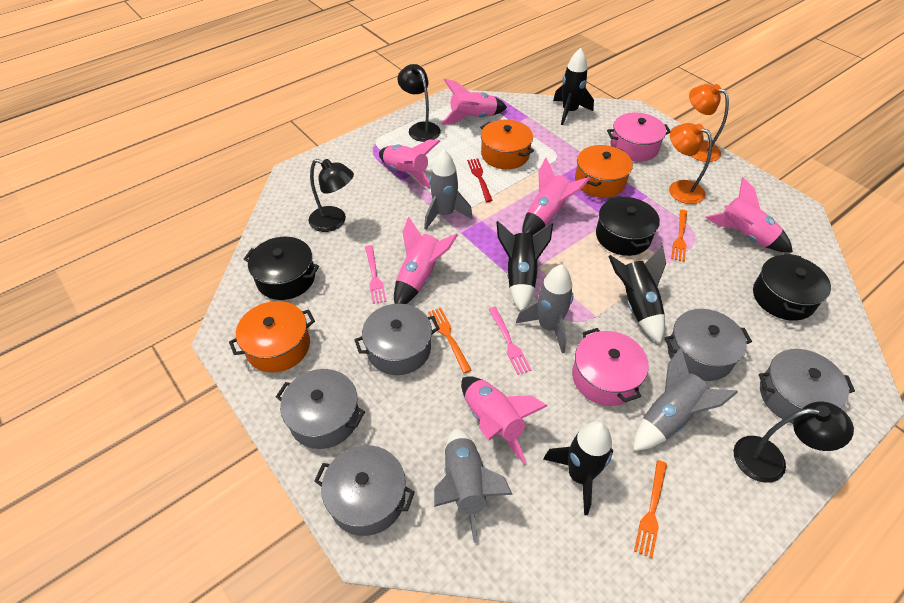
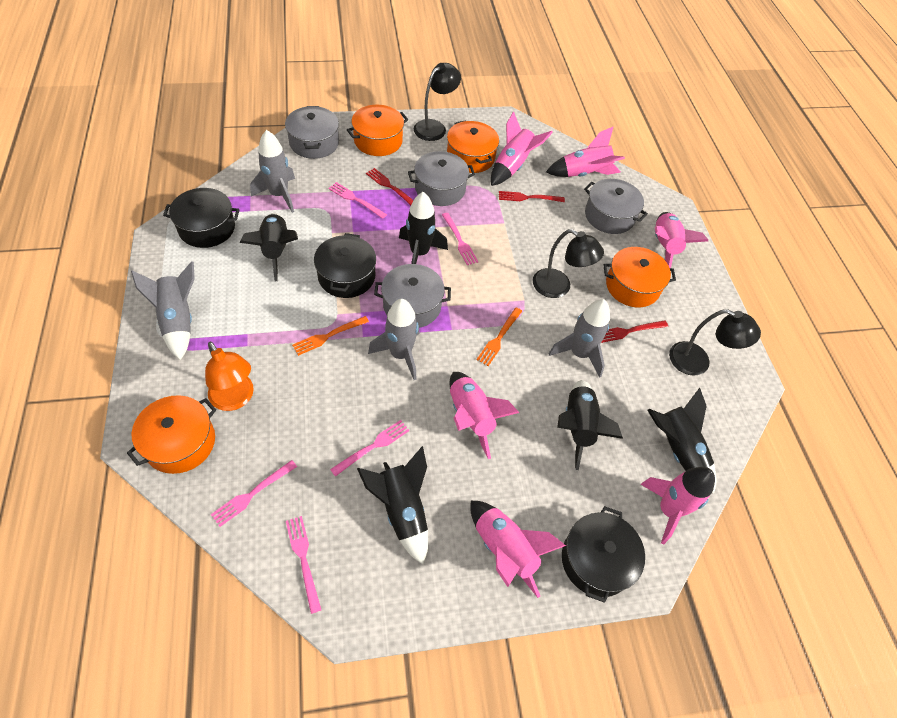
black rocket: [496,221,553,310] [543,421,614,515] [553,48,594,125] [608,246,666,344] = 4 -> [240,213,298,281] [357,446,428,565] [399,192,448,264] [557,380,623,470] [647,388,717,494] = 5
grey pot: [276,369,365,449] [314,445,415,536] [354,304,440,375] [664,309,752,381] [759,349,855,424] = 5 -> [285,106,339,159] [374,264,451,328] [408,151,475,206] [584,179,648,234] = 4
orange fork: [428,308,471,373] [634,460,667,558] [671,210,687,262] = 3 -> [292,316,369,356] [476,307,522,366] = 2
orange lamp: [669,123,712,204] [689,84,729,162] = 2 -> [205,341,254,411] = 1
orange pot: [229,301,315,372] [480,120,534,169] [575,145,633,198] = 3 -> [127,395,216,474] [347,105,408,156] [447,120,499,173] [603,247,676,307] = 4
pink fork: [365,245,386,304] [488,307,531,375] = 2 -> [211,460,297,527] [286,516,321,614] [328,182,387,219] [330,420,409,477] [442,213,479,265] = 5
pink pot: [572,328,649,406] [607,113,671,162] = 2 -> none = 0
red fork: [467,159,493,202] = 1 -> [366,168,414,205] [499,191,565,202] [601,320,668,343] = 3

